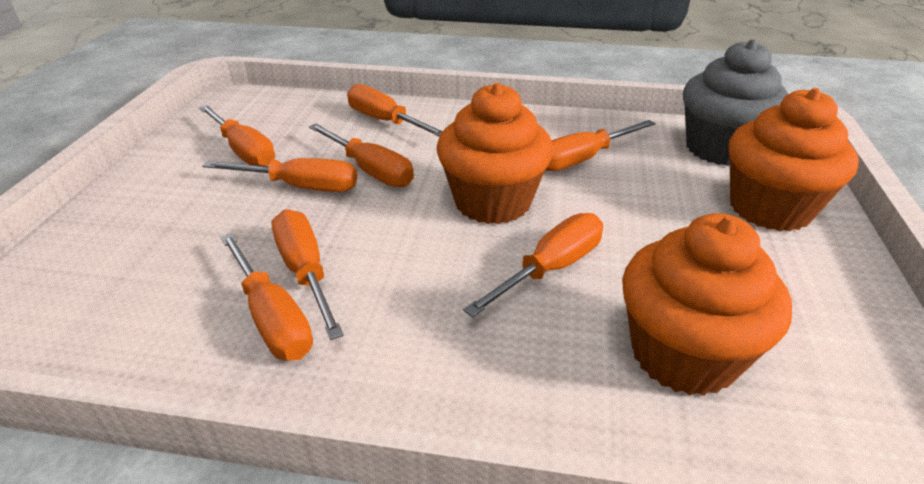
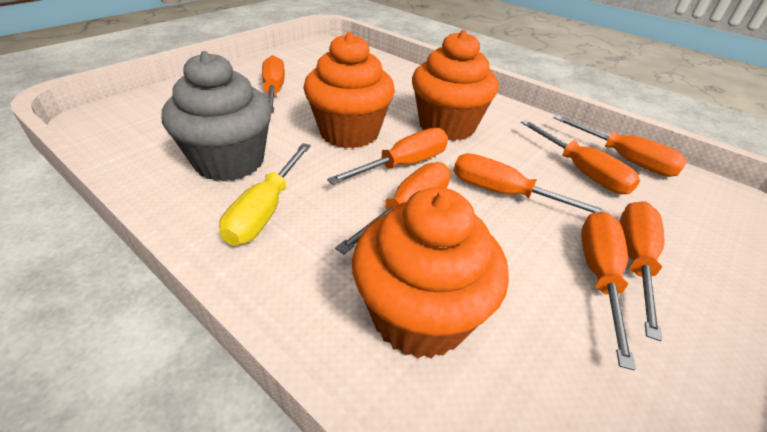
yellow screwdriver: none = 0 -> [219,143,311,246] = 1

